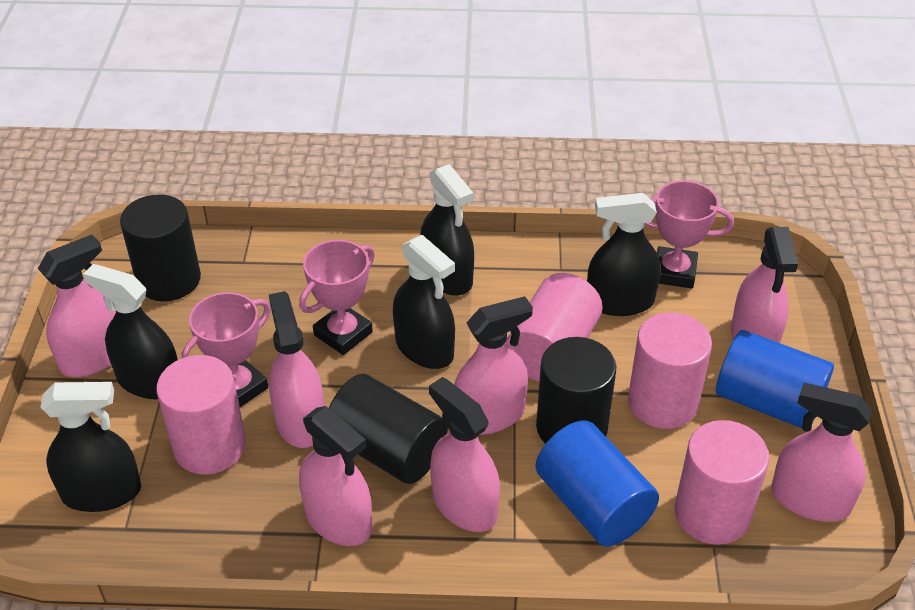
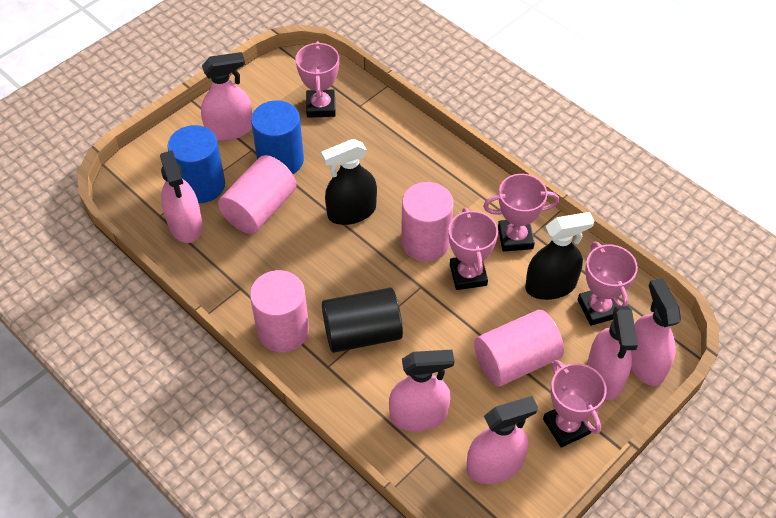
black cylinder: [120,194,201,301] [329,374,447,484] [536,337,616,444] = 3 -> [322,288,403,353] = 1
black spray bottle: [41,382,141,512] [83,264,178,399] [393,235,455,369] [420,164,474,296] [587,193,661,316] = 5 -> [321,139,377,225] [525,212,594,300] = 2
pink spray bottle: [38,235,116,377] [269,291,324,448] [299,406,372,546] [429,377,500,532] [454,296,533,435] [731,227,798,343] [771,383,872,522] = 7 -> [160,150,203,243] [201,52,252,141] [389,350,454,431] [467,396,538,484] [587,306,638,400] [631,278,681,386] = 6
pink trophy: [182,292,271,407] [299,240,375,355] [644,181,734,289] = 3 -> [296,41,339,118] [448,208,498,290] [483,174,559,252] [543,360,607,447] [577,242,638,326] = 5

